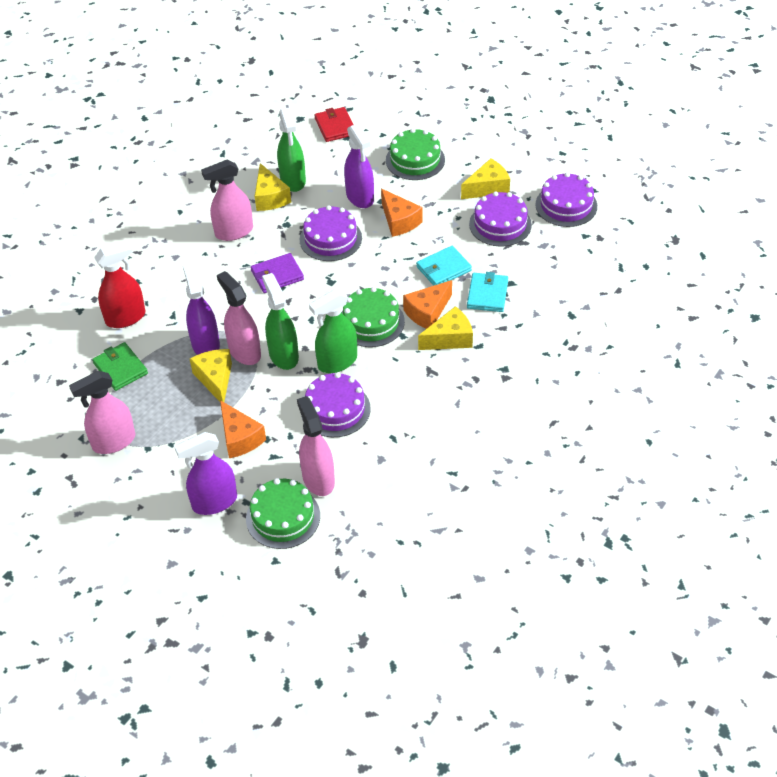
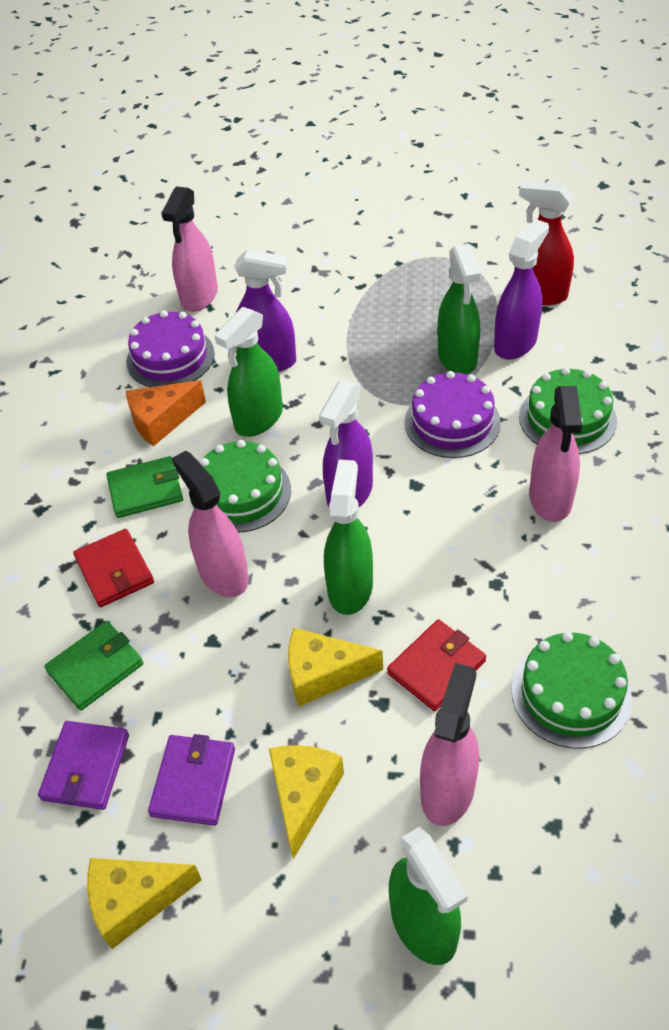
green spray bottle: [262,273,299,370] [277,107,306,192] [309,289,357,373] = 3 -> [214,307,283,437] [324,459,373,615] [389,827,468,965] [438,244,481,374] = 4
green wallet: [92,342,148,391] = 1 -> [44,621,144,711] [106,456,183,518] = 2
orange cheese: [220,400,266,458] [381,189,423,237] [403,280,452,329] = 3 -> [126,380,206,447] = 1
purple cake: [300,205,362,261] [301,372,370,437] [469,191,532,247] [536,172,597,227] = 4 -> [126,310,215,387] [405,371,501,458] = 2
purple wallet: [251,253,304,293] = 1 -> [38,721,129,810] [148,734,235,826] = 2
red wallet: [314,107,354,142] = 1 -> [73,529,154,607] [387,619,486,711] = 2
turquoise wallet: [416,246,472,286] [467,272,508,312] = 2 -> none = 0
yellow cheese: [190,349,232,402] [255,163,291,211] [418,306,473,350] [461,158,510,199] = 4 -> [87,858,202,949] [269,745,344,859] [288,628,383,707] = 3

